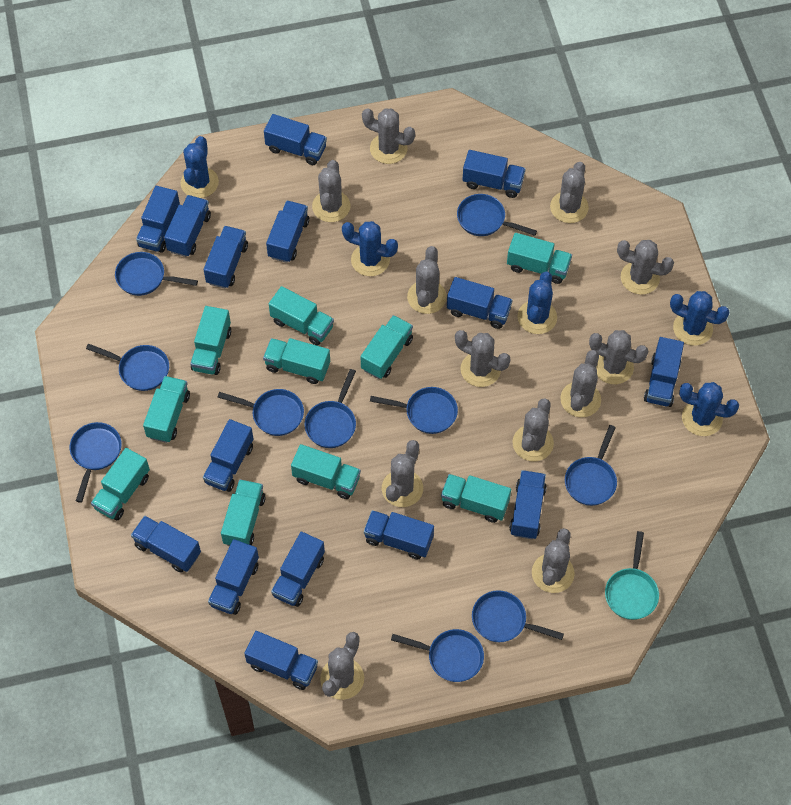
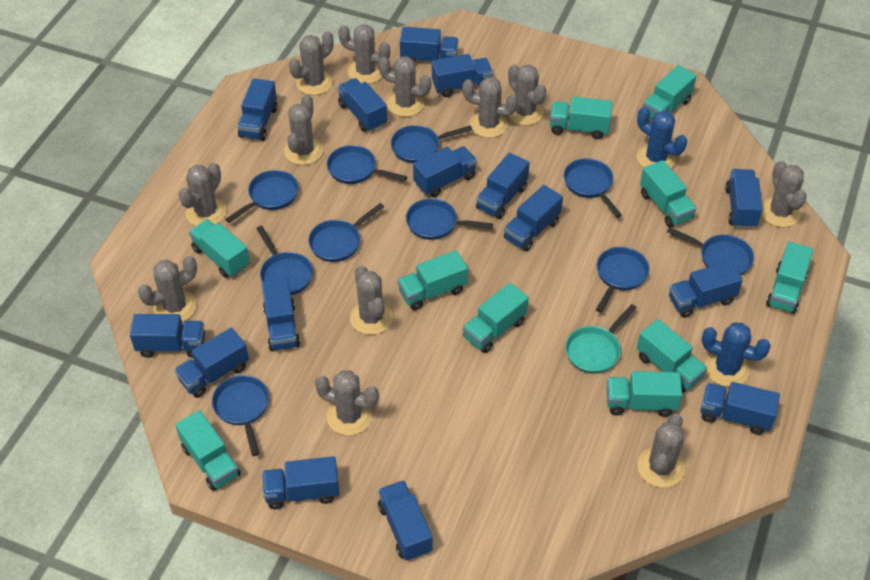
blue cactus: [180,136,219,198] [342,221,398,276] [517,272,557,334] [670,291,730,346] [679,382,739,436] = 5 -> [637,107,687,168] [701,323,771,387] = 2

